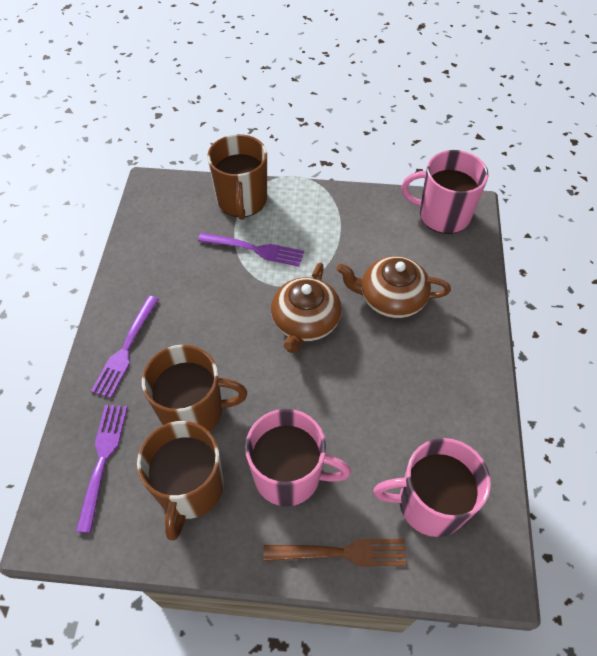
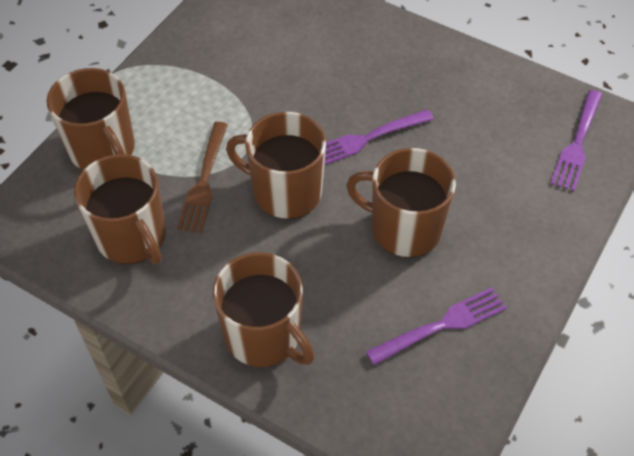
brown mug: [137,421,224,541] [142,344,247,432] [207,134,267,220] = 3 -> [47,68,135,170] [74,154,166,264] [213,252,315,367] [226,112,326,219] [346,148,456,257] = 5
brown teapot: [271,262,341,353] [337,256,451,318] = 2 -> none = 0
pink mug: [245,409,351,506] [373,438,491,537] [401,150,488,234] = 3 -> none = 0

